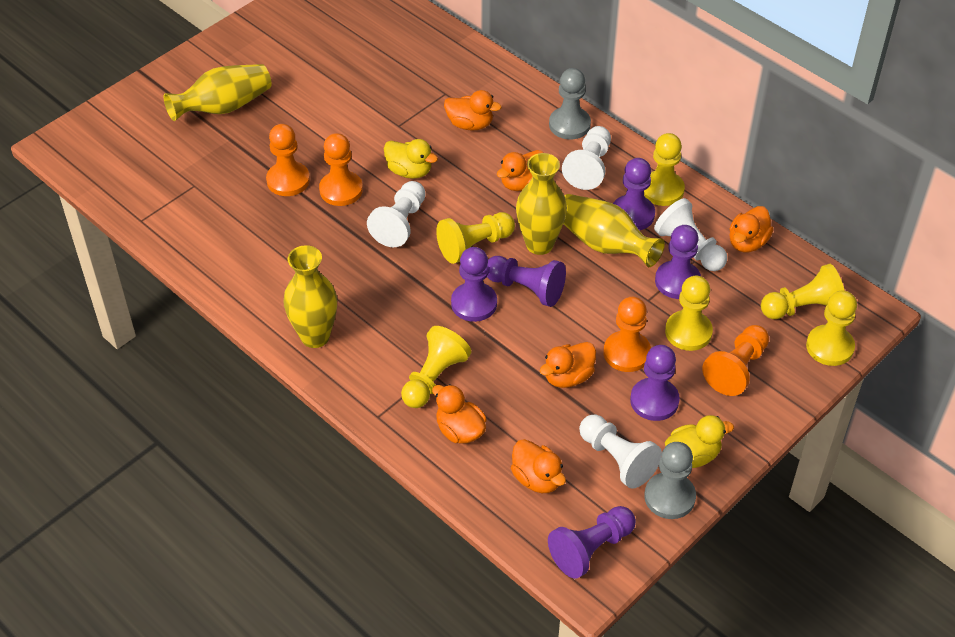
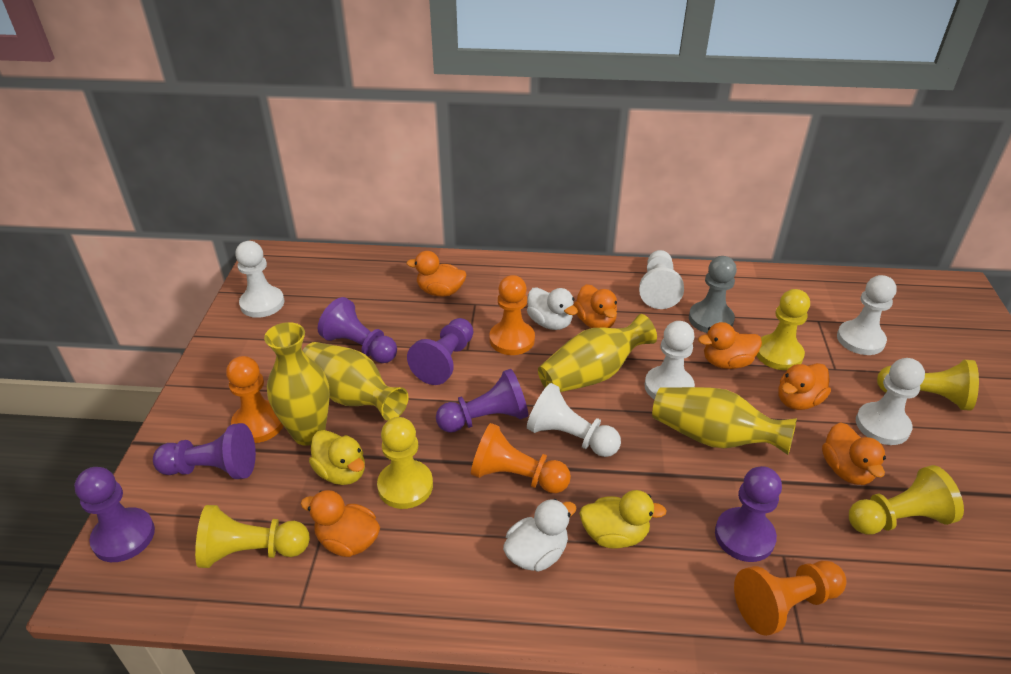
grey pawn: [549,68,591,140] [644,442,696,519] = 2 -> [689,256,737,333] = 1
white duck: none = 0 -> [503,499,577,572] [527,287,578,330] = 2
white pawn: [367,181,426,248] [562,126,611,190] [579,415,662,489] [654,198,727,271] = 4 -> [235,241,284,318] [527,383,621,457] [639,250,684,309] [645,321,695,400] [837,275,897,355] [856,358,925,445] = 6
yellow pawn: [401,326,471,408] [436,212,515,264] [644,133,685,206] [665,276,713,351] [761,264,845,319] [806,290,857,366] = 6 -> [195,505,310,568] [377,417,433,509] [756,289,810,370] [849,465,964,535] [877,360,979,411] = 5

